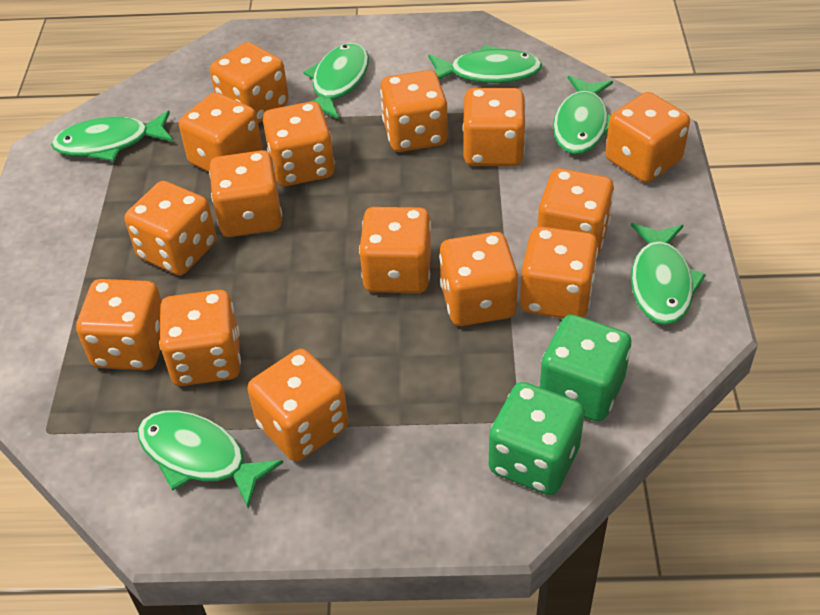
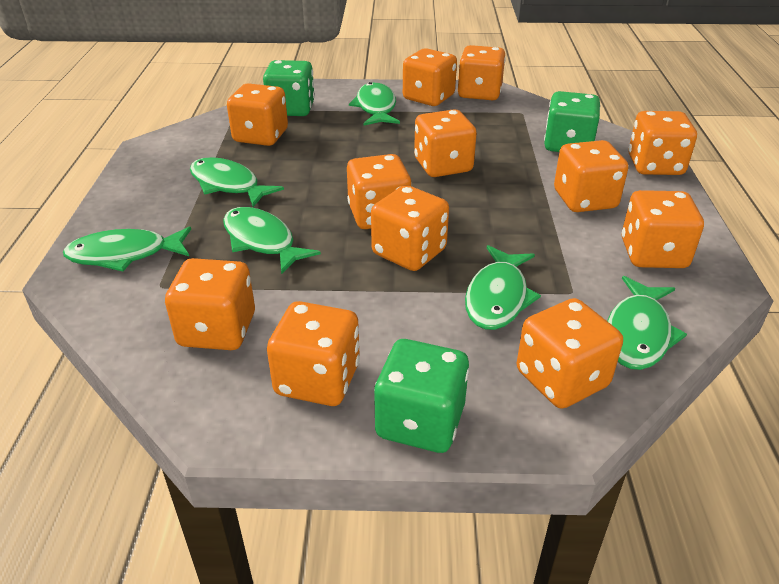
green dice: [489,382,585,495] [540,314,631,421] = 2 -> [263,60,315,116] [374,339,469,453] [544,91,600,152] = 3
orange dice: [76,279,162,370] [125,181,217,275] [159,290,241,386] [179,92,262,172] [209,150,282,237] [210,42,289,123] [247,349,348,461] [263,101,335,186] [359,207,431,293] [380,70,448,152] [439,232,518,326] [463,88,526,166] [520,226,598,318] [537,168,614,256] [605,92,690,183] = 15 -> [165,258,255,350] [227,83,288,146] [267,301,360,406] [347,154,412,229] [371,185,449,271] [403,48,457,106] [414,109,477,177] [457,45,506,100] [517,298,623,409] [554,140,628,212] [622,190,704,268] [628,111,697,175] = 12

